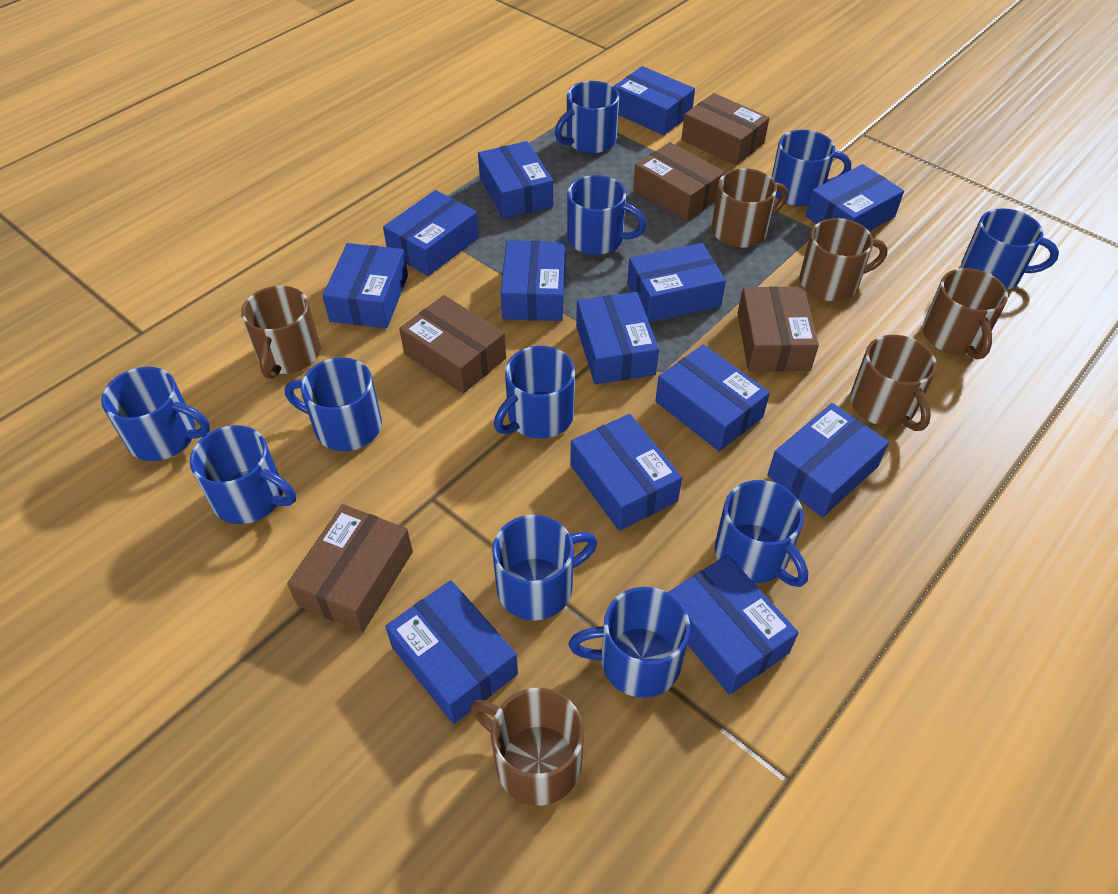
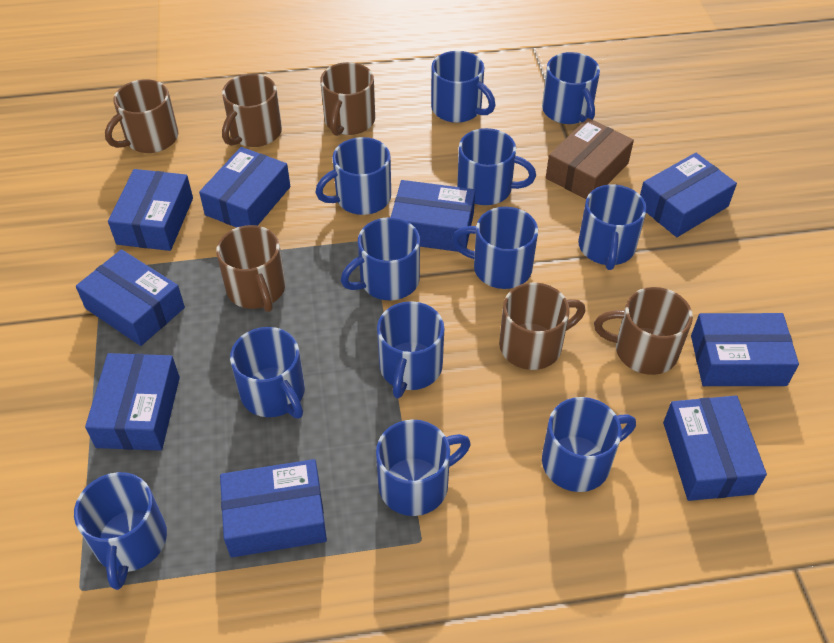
blue box: [323,243,408,328] [383,190,479,276] [385,580,518,724] [478,141,553,219] [501,240,565,321] [570,414,682,531] [576,292,659,384] [614,66,695,135] [627,243,726,322] [655,344,770,452] [667,555,799,695] [767,403,889,517] [806,164,904,231] = 13 -> [76,249,185,346] [85,353,180,451] [108,169,193,251] [199,147,291,228] [220,459,327,558] [391,180,475,252] [640,153,737,237] [663,396,767,501] [691,313,799,386] = 9
blue mug: [101,367,210,461] [190,425,296,524] [285,357,382,451] [492,515,597,621] [494,346,575,439] [555,81,620,154] [567,175,647,255] [569,587,690,698] [715,480,808,587] [771,130,851,206] [961,208,1059,290] = 11 -> [74,472,167,590] [230,327,305,419] [315,137,391,215] [341,217,420,300] [376,420,471,516] [377,301,444,398] [431,51,495,123] [452,207,538,289] [457,128,536,205] [542,52,600,124] [542,397,636,492] [578,184,647,270] = 12
brown box: [287,504,413,633] [399,295,506,393] [633,142,725,222] [682,93,769,166] [738,286,819,372] = 5 -> [546,118,634,199] = 1

